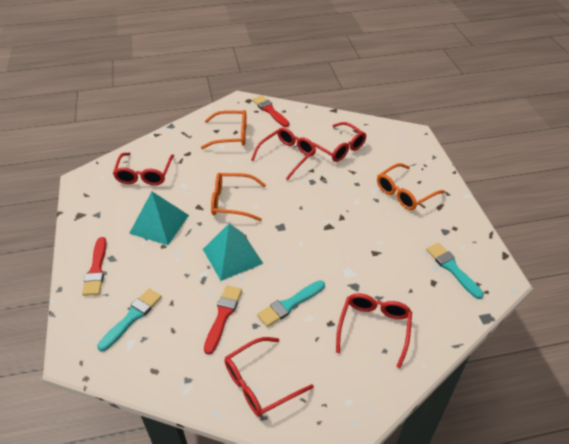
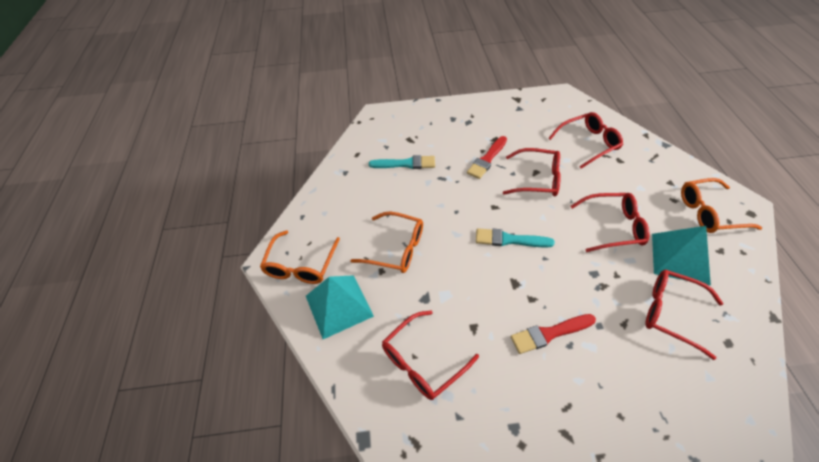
red brush: [82,237,107,296] [204,285,242,354] [252,95,289,127] = 3 -> [467,136,507,179] [511,314,596,354] = 2
turquoise brush: [97,289,162,351] [257,280,325,327] [426,243,484,299] = 3 -> [369,155,435,169] [476,228,555,248] = 2

